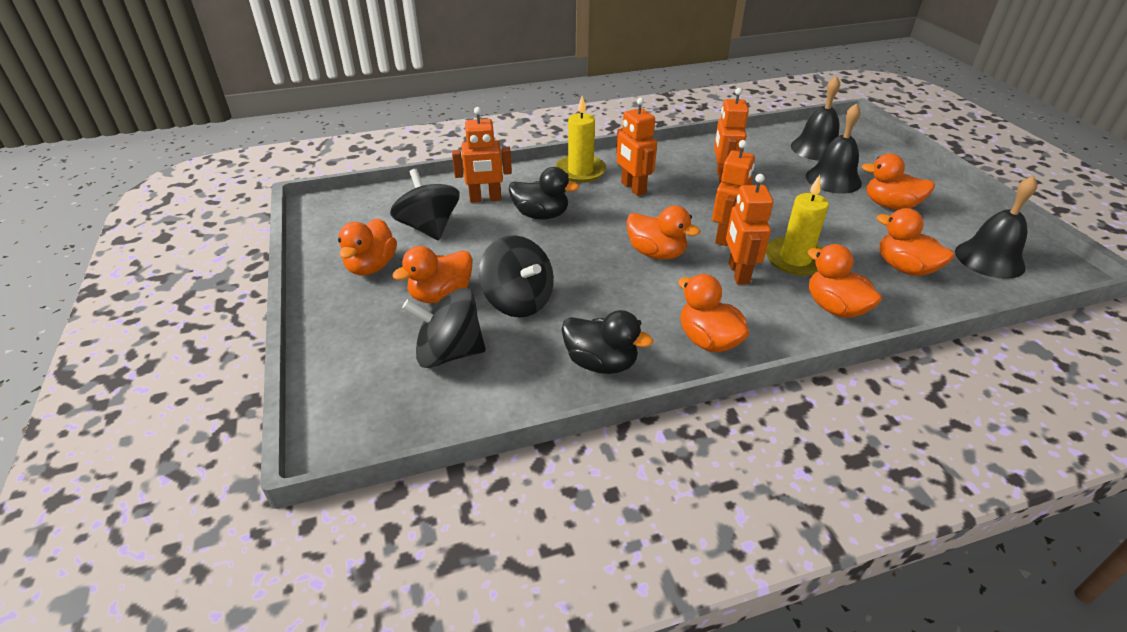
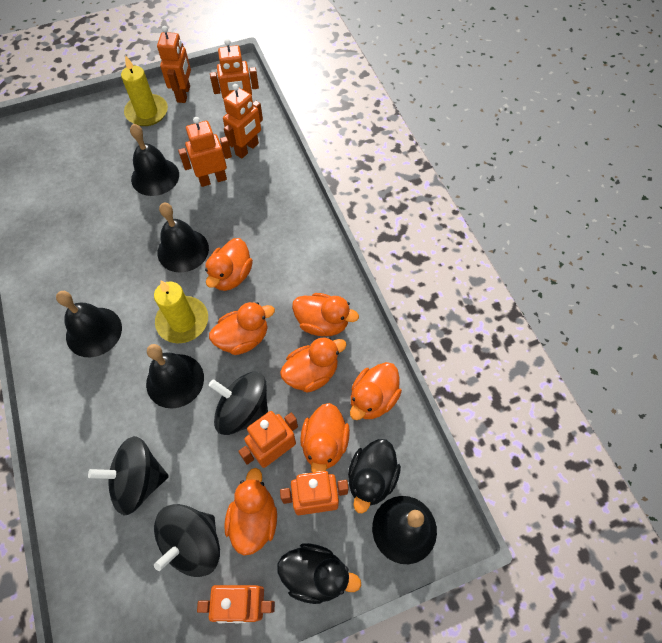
black bell: [791,76,840,161] [806,103,862,194] [955,176,1037,279] = 3 -> [56,291,122,357] [130,124,179,196] [146,344,204,408] [157,203,209,273] [372,496,437,564] = 5
orange robot: [452,107,512,203] [616,97,657,196] [712,140,755,246] [714,88,749,183] [726,174,773,285] = 5 -> [157,26,191,103] [178,117,232,187] [197,585,275,624] [210,39,259,99] [223,84,263,158] [238,411,298,468] [280,471,349,515] = 7

